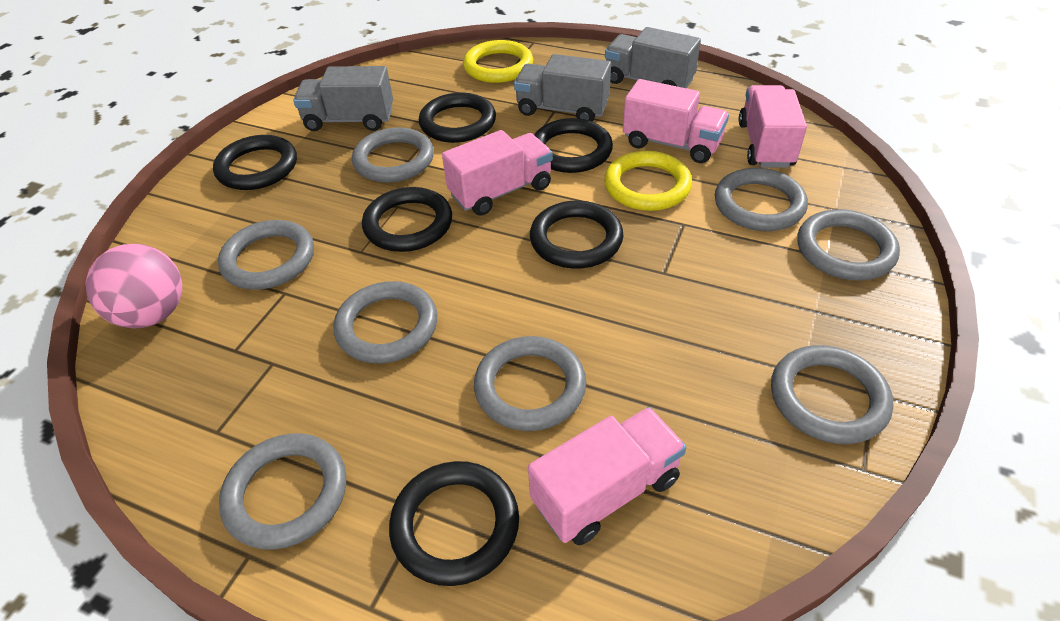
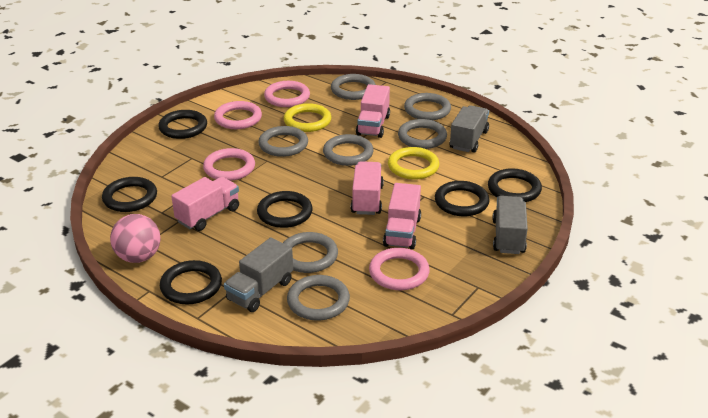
grey ring: [218,220,314,290] [219,433,346,550] [334,281,438,364] [352,127,434,183] [474,336,586,431] [715,168,808,231] [771,345,893,444] [797,209,900,280] = 8 -> [258,126,308,157] [283,232,338,273] [287,275,350,320] [323,134,374,166] [331,74,376,100] [398,119,447,149] [404,93,451,120] = 7
pink ring: none = 0 -> [203,148,255,181] [214,101,262,129] [264,81,310,107] [369,248,430,290] = 4

